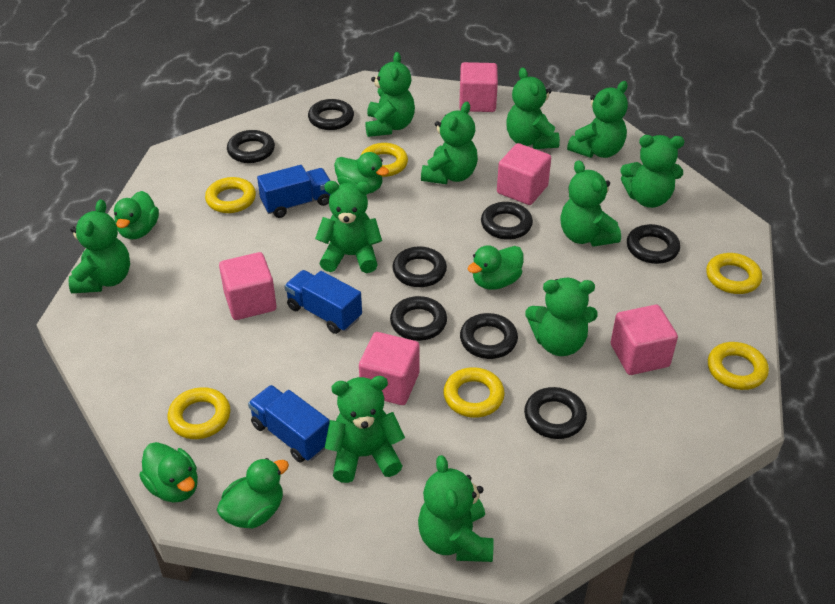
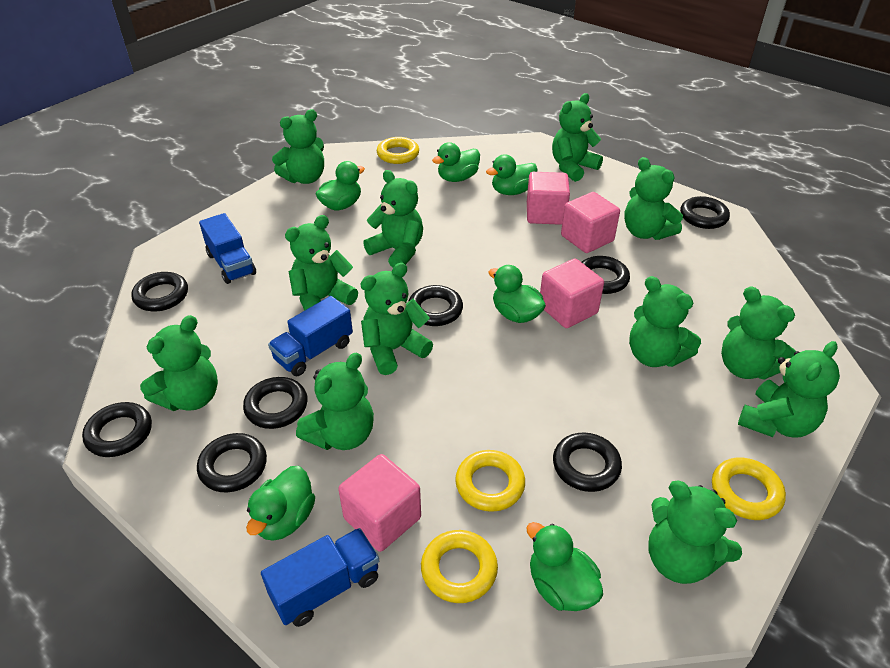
green duck: [114,191,159,239] [139,442,198,503] [217,458,289,529] [334,152,389,193] [468,245,524,290] = 5 -> [246,466,315,541] [316,161,365,211] [432,142,480,182] [486,155,538,195] [489,265,546,323] [526,522,603,611] = 6
green teddy bear: [69,200,130,293] [315,181,382,273] [325,376,405,483] [365,52,415,137] [418,455,494,562] [421,102,478,184] [506,67,560,149] [525,278,598,356] [560,160,621,247] [567,81,628,158] [620,135,684,208] = 11 -> [140,315,218,411] [272,109,324,184] [285,215,358,311] [296,352,374,450] [360,263,433,375] [363,170,423,268] [552,93,603,182] [624,157,683,240] [629,276,701,367] [648,481,742,584] [721,286,796,380] [738,341,840,438] = 12
pink cube: [219,252,277,320] [359,332,419,405] [459,62,498,112] [497,143,551,205] [611,305,678,375] = 5 -> [338,454,421,552] [527,172,570,225] [540,259,604,328] [561,192,620,253] = 4
yellow ring: [168,387,230,439] [205,177,256,213] [360,143,408,177] [443,367,505,418] [706,253,762,294] [708,342,769,390] = 6 -> [377,137,419,164] [421,530,498,603] [455,450,525,512] [712,458,786,520] = 4

